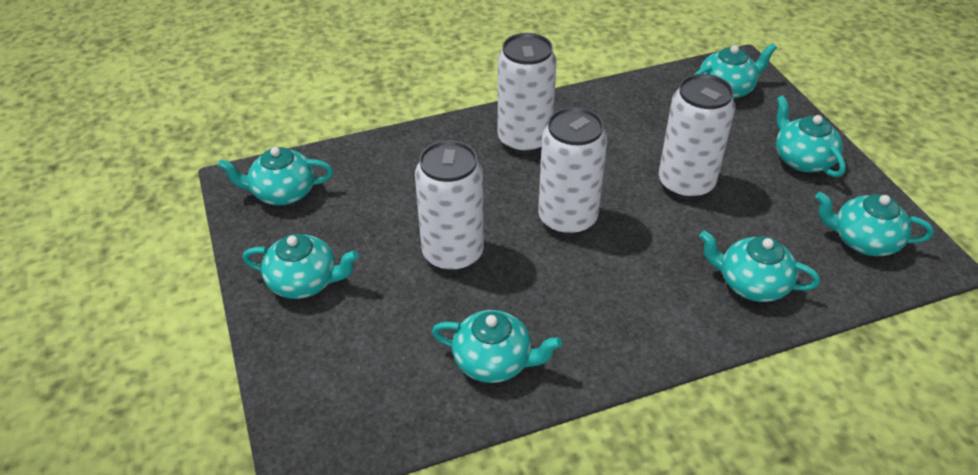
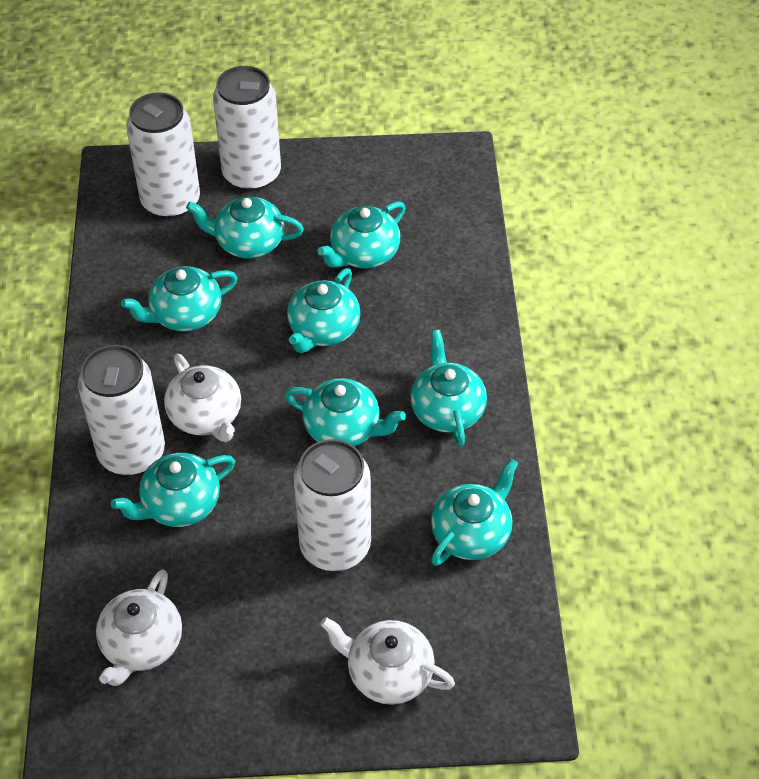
turquoise teapot: [218,147,333,205] [242,234,359,299] [432,310,562,383] [694,43,777,99] [699,230,820,302] [776,95,846,177] [815,192,934,256] = 7 -> [111,453,235,527] [121,266,238,332] [186,196,304,258] [285,378,406,447] [287,268,361,353] [317,201,406,268] [410,330,487,447] [431,459,518,566] = 8
white teapot: none = 0 -> [96,569,182,686] [164,354,241,442] [320,617,455,704] = 3

